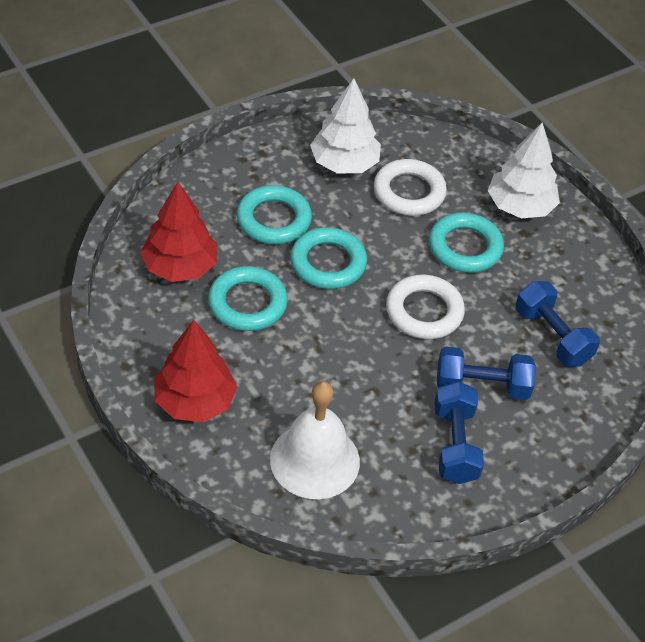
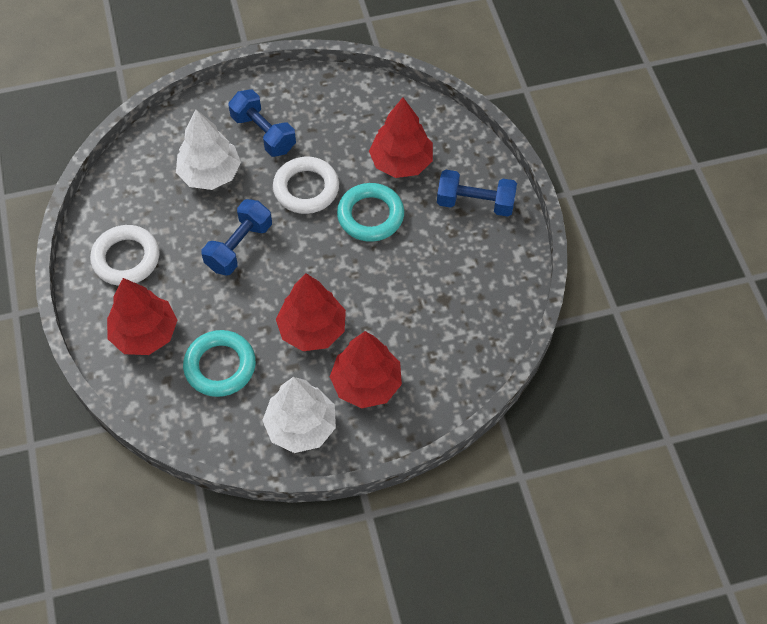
red tree: [140,182,217,282] [154,320,237,422] = 2 -> [107,278,177,355] [276,273,346,351] [330,331,402,408] [369,98,433,178] = 4
turquoise ring: [208,266,288,331] [237,185,312,244] [290,227,367,289] [429,212,504,273] = 4 -> [183,330,256,397] [337,183,404,242] = 2
white bell: [270,381,360,499] = 1 -> none = 0

